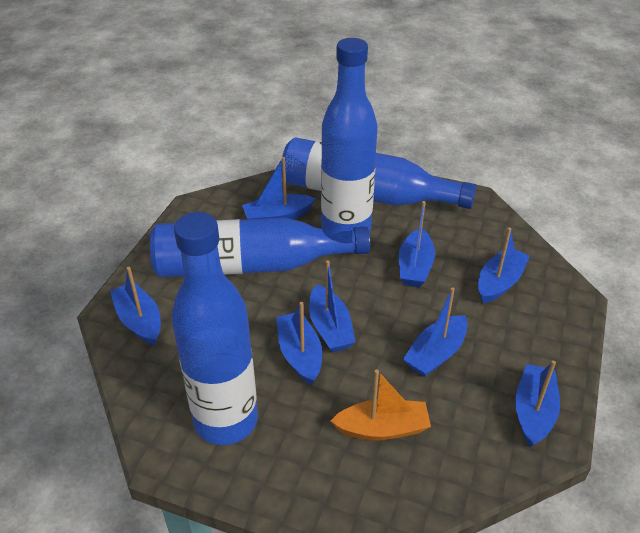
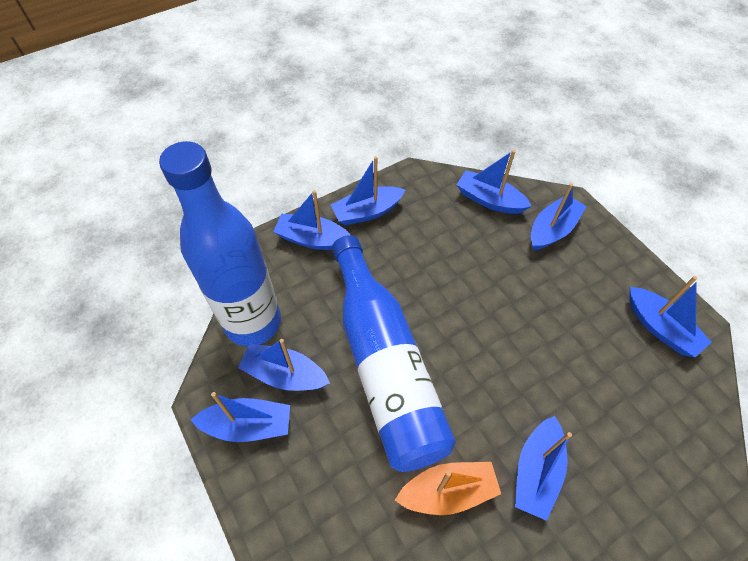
blue bottle: [150,218,370,278] [171,212,258,445] [281,137,477,209] [321,38,378,232] = 4 -> [159,141,281,346] [332,235,456,472] = 2

